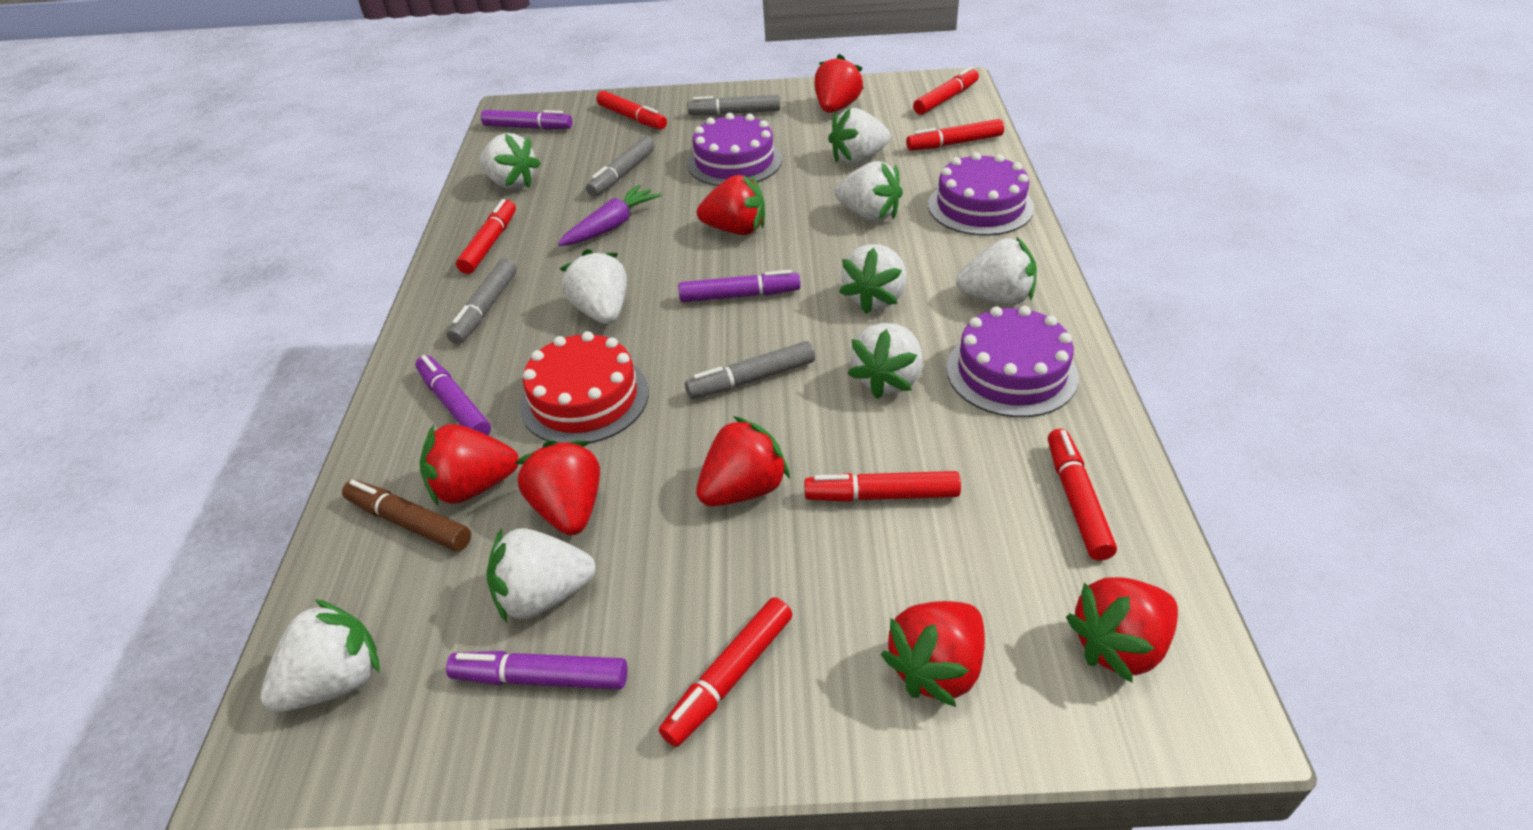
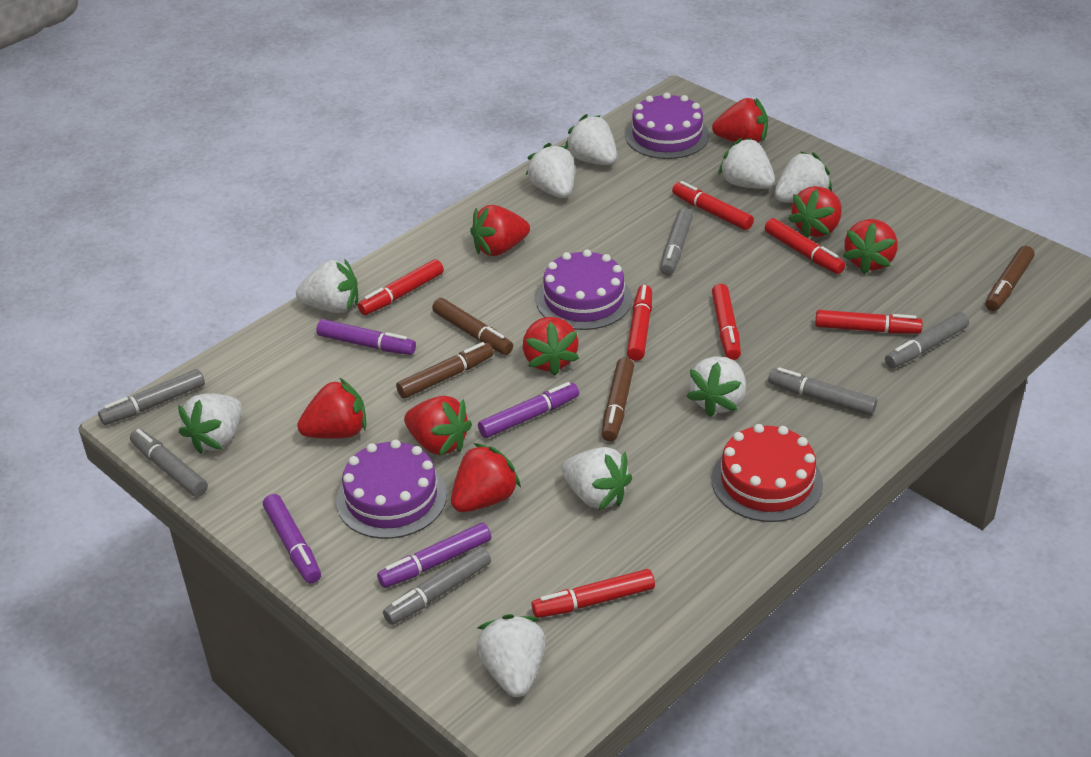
brown marker: [342,480,471,551] = 1 -> [396,342,494,398] [432,298,513,355] [602,358,634,441] [985,246,1035,311] = 4
grey marker: [447,259,517,344] [586,137,654,197] [685,341,815,399] [687,94,780,116] = 4 -> [98,369,205,425] [130,429,208,497] [383,546,491,625] [660,208,693,275] [768,367,877,416] [885,312,969,368] = 6
purple carrot: [558,185,662,246] = 1 -> none = 0
red strawberry: [420,424,519,506] [515,440,600,535] [696,416,790,506] [697,175,765,235] [814,54,864,113] [881,601,985,707] [1066,577,1178,683] = 7 -> [297,378,366,439] [404,396,472,456] [451,443,521,512] [470,205,530,256] [523,317,579,376] [712,98,768,143] [788,186,842,238] [843,219,898,274] = 8

